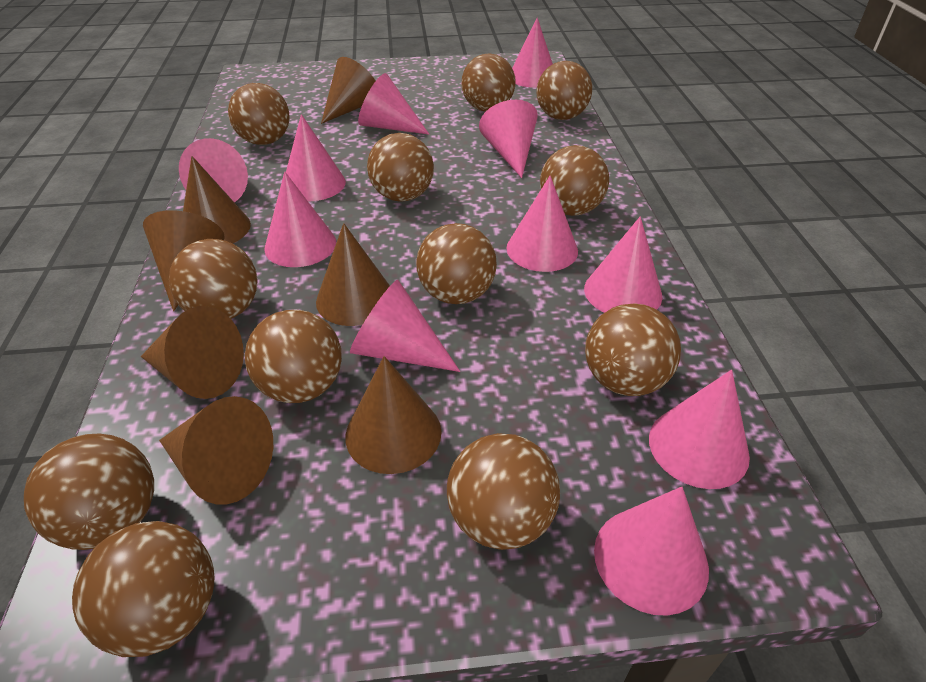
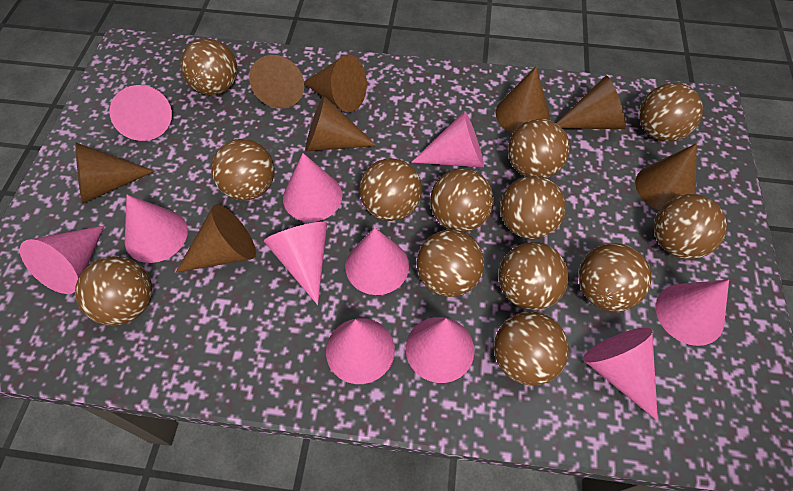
brown ball: [24,434,154,550] [72,521,214,657] [169,239,258,319] [228,83,290,145] [245,310,342,403] [367,133,434,202] [416,223,497,304] [447,433,560,550] [462,53,515,112] [536,61,592,120] [540,145,609,216] [585,303,681,396] = 12 -> [75,256,152,325] [181,38,238,95] [211,139,274,200] [360,158,422,221] [417,230,484,297] [430,169,494,232] [494,311,569,386] [499,242,569,310] [500,175,566,239] [508,119,570,178] [578,243,652,312] [639,83,703,142] [654,194,727,259] = 13
brown cone: [141,306,244,399] [143,210,225,311] [159,396,273,505] [183,156,251,244] [316,223,390,326] [321,57,376,124] [345,356,442,474] = 7 -> [75,142,155,204] [176,205,256,272] [249,55,305,109] [304,55,367,112] [305,95,377,151] [496,67,550,133] [557,75,626,129] [635,143,697,210] = 8

